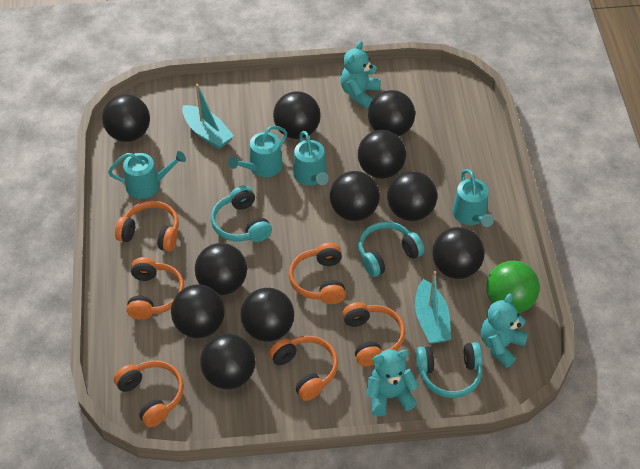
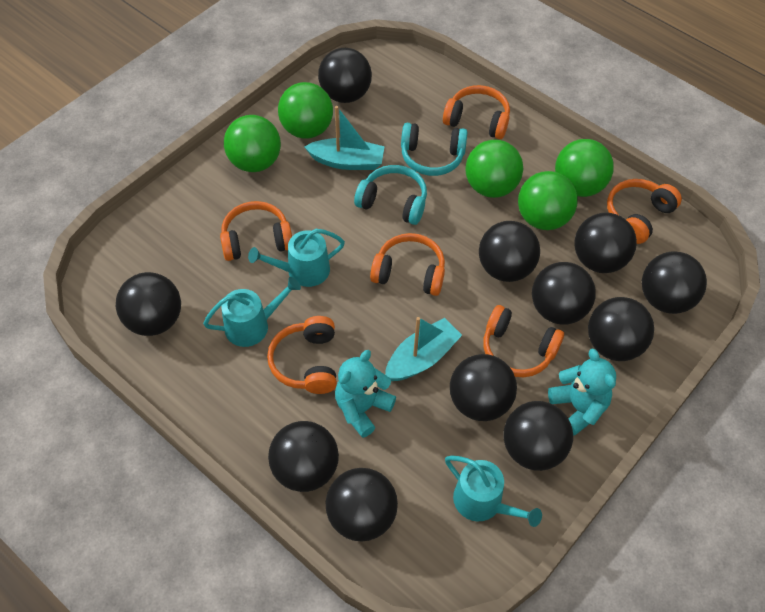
green ball: [486,261,540,313] = 1 -> [224,115,281,172] [278,82,333,139] [465,140,523,198] [518,171,578,230] [555,139,614,197] = 5
turquoise headphones: [211,185,272,242] [358,221,424,277] [416,342,483,398] = 3 -> [354,165,427,225] [401,123,468,176] = 2
turquoise teddy bear: [340,41,381,108] [366,349,419,416] [481,293,528,368] = 3 -> [335,350,396,438] [548,349,616,436] = 2
turquoise watering can: [108,151,186,199] [228,126,287,177] [293,131,329,186] [452,169,494,227] = 4 -> [203,277,301,347] [248,229,345,287] [445,456,542,527] = 3

